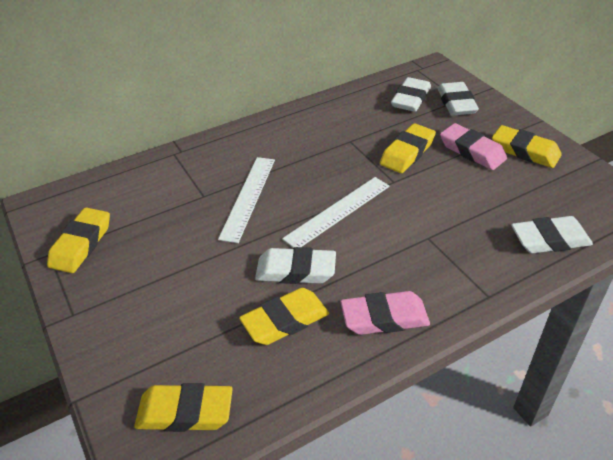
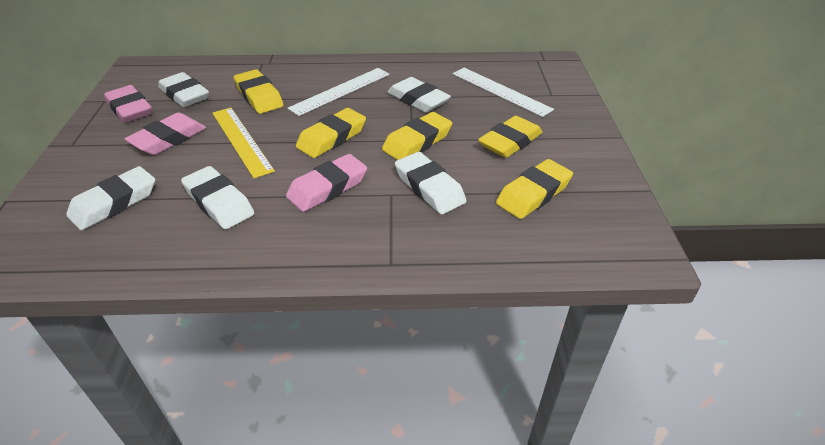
pink eraser: [341,291,430,335] [440,123,507,170] = 2 -> [104,85,152,123] [125,113,206,155] [286,154,367,212] = 3
white eraser: [255,247,336,284] [391,77,431,112] [437,82,479,116] [511,216,593,253] = 4 -> [66,166,155,230] [158,72,209,107] [181,166,254,230] [387,77,451,113] [395,152,466,214] = 5
yellow ruler: none = 0 -> [212,108,275,178] = 1

